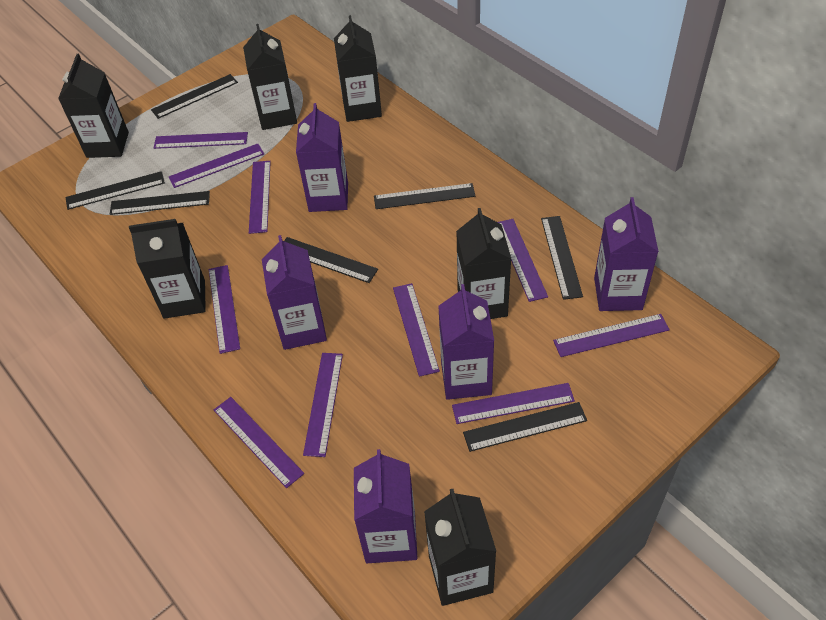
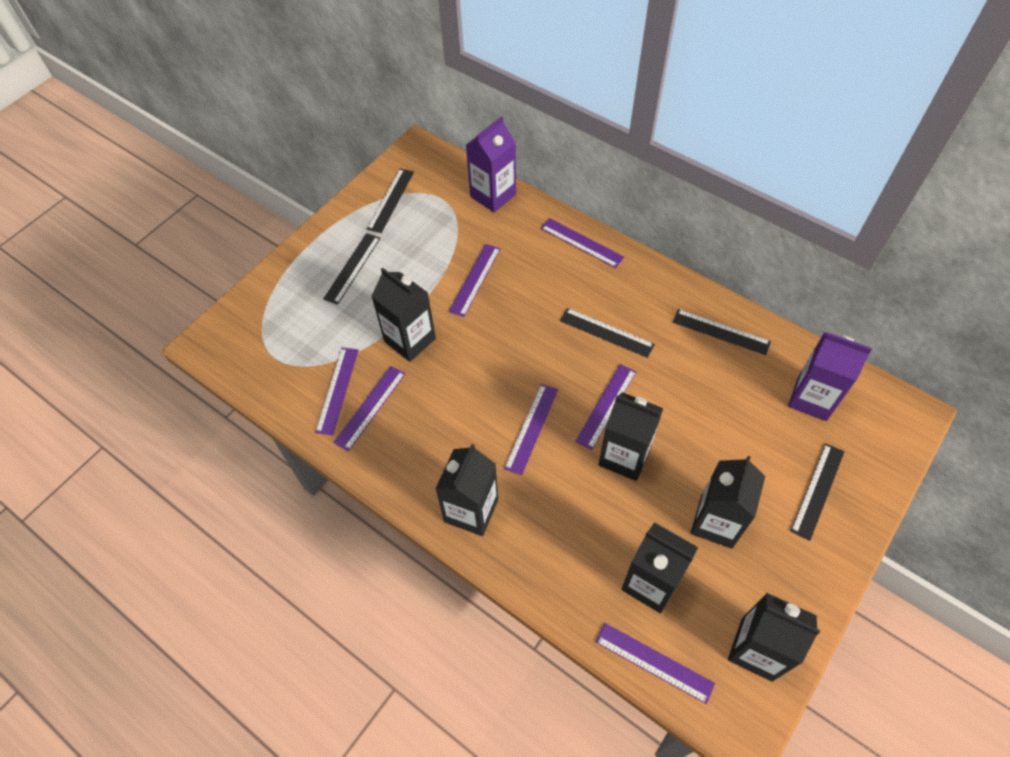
black ruler: [65,171,165,210] [110,191,210,215] [151,74,238,119] [284,237,378,283] [374,183,475,209] [463,402,587,452] [541,216,583,300] = 7 -> [323,233,381,305] [367,168,414,233] [560,308,655,358] [673,309,771,355] [791,443,844,541] = 5
purple carton: [262,235,327,350] [296,103,348,212] [354,449,418,563] [438,284,494,400] [594,197,659,311] = 5 -> [466,116,516,213] [788,332,872,421] = 2
purple ruler: [153,132,248,149] [169,144,264,188] [209,265,240,354] [214,397,304,488] [249,161,271,234] [303,353,343,457] [393,283,440,377] [452,383,575,424] [498,219,548,302] [553,314,670,357] = 10 -> [315,347,359,435] [333,366,406,451] [449,244,500,317] [504,384,558,475] [541,218,624,268] [575,364,636,450] [596,623,715,704] = 7

